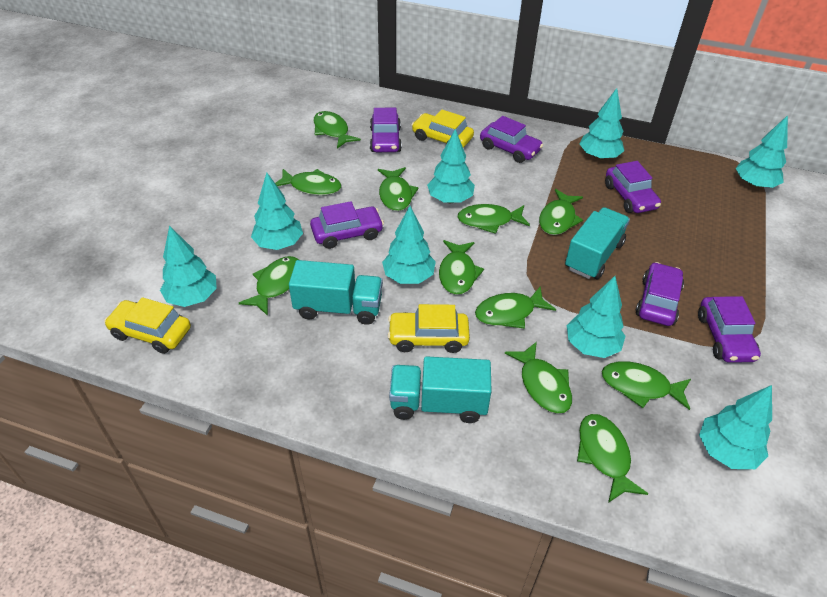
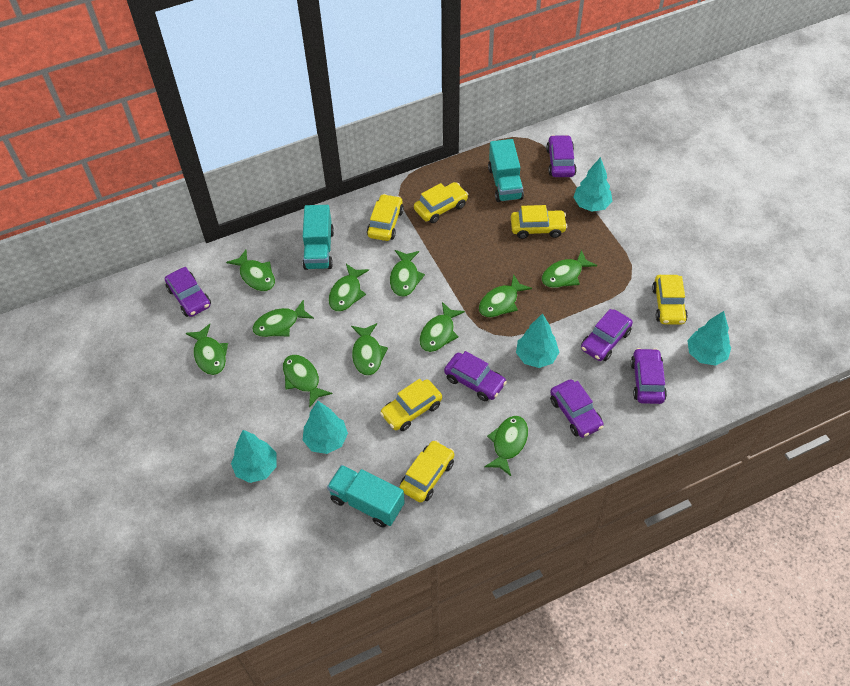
turquoise tree: [160,226,217,307] [251,172,303,250] [382,206,436,284] [427,129,475,203] [567,276,625,358] [580,88,624,160] [699,385,772,469] [736,115,788,189] = 8 -> [231,430,277,483] [303,401,348,454] [516,313,559,368] [573,157,613,212] [687,311,731,366] = 5
yellow car: [104,297,191,354] [388,304,470,353] [412,110,474,148] = 3 -> [367,194,404,241] [380,379,442,431] [400,440,454,503] [414,182,468,223] [511,205,567,239] [652,275,688,325] = 6

